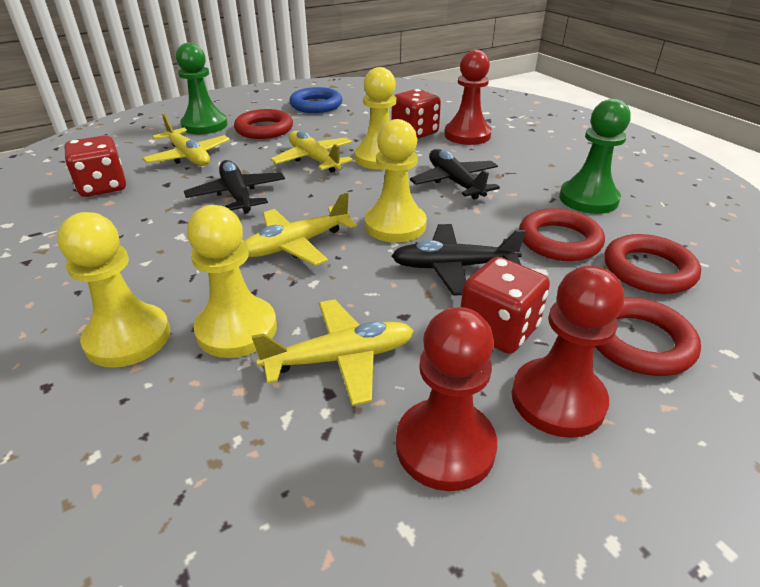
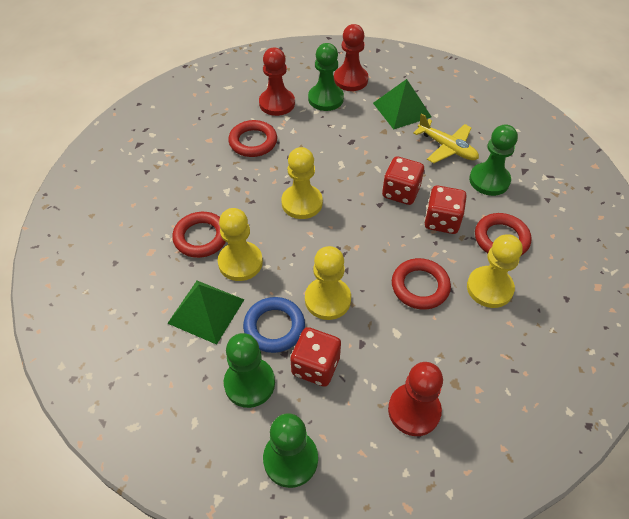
black plane: [184,160,285,214] [392,224,526,295] [410,149,500,199] = 3 -> none = 0
green pawn: [176,43,227,134] [559,99,631,214] = 2 -> [224,333,275,408] [263,413,318,488] [308,43,344,111] [469,124,518,196] = 4
green pyramid: none = 0 -> [167,281,245,345] [373,79,432,129] = 2
yellow plane: [142,114,230,166] [245,193,357,266] [252,299,414,406] [270,131,353,173] = 4 -> [413,113,479,163] = 1

